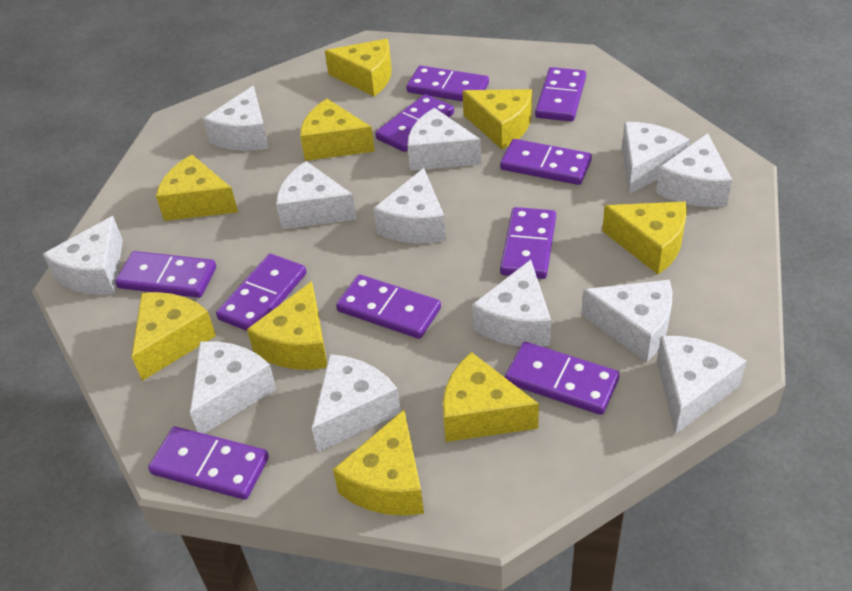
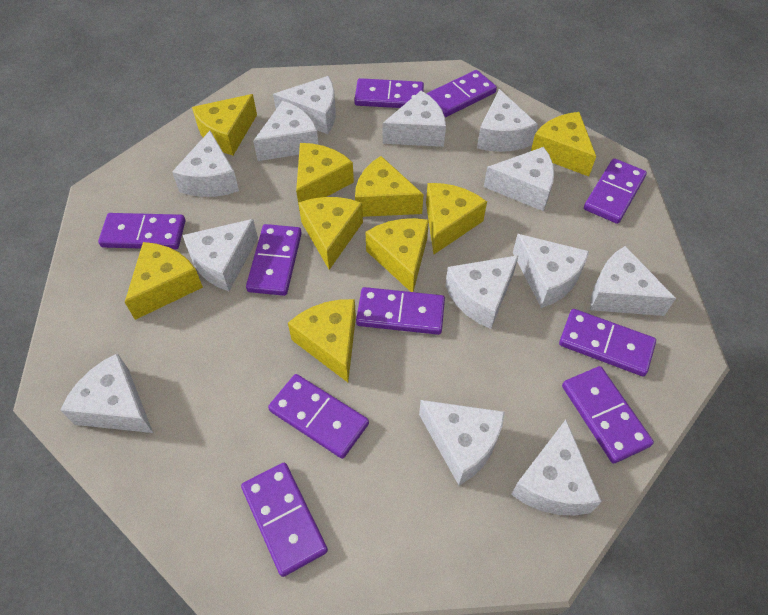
white cheese: [43,216,123,295] [190,341,277,434] [203,86,269,151] [276,161,357,229] [312,354,401,452] [373,168,446,244] [407,108,481,171] [472,260,551,347] [581,280,672,362] [622,122,690,194] [656,133,732,207] [657,336,746,434] = 12 -> [60,353,153,433] [172,131,239,197] [183,219,258,291] [253,101,319,161] [273,76,336,134] [383,91,446,147] [419,400,505,485] [445,255,519,329] [477,89,538,152] [484,147,554,211] [511,420,602,516] [513,234,589,308] [590,246,676,316] = 13

